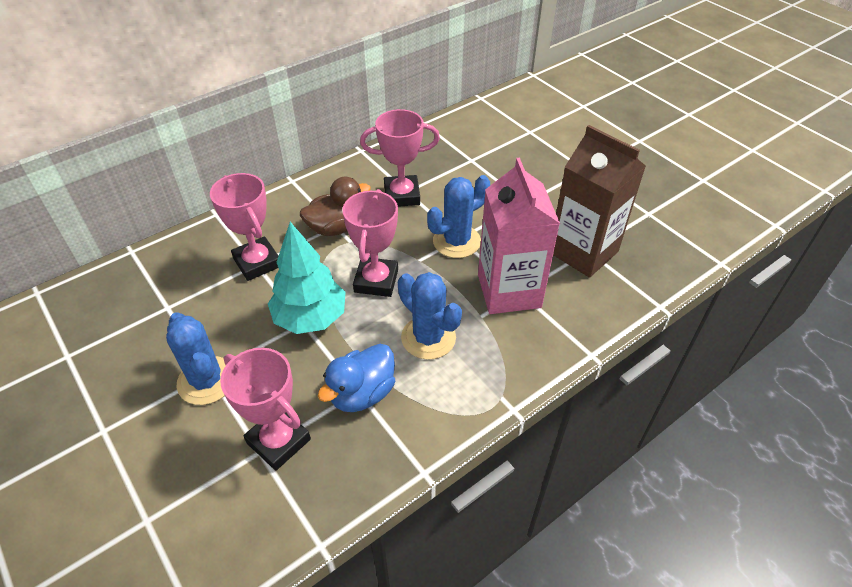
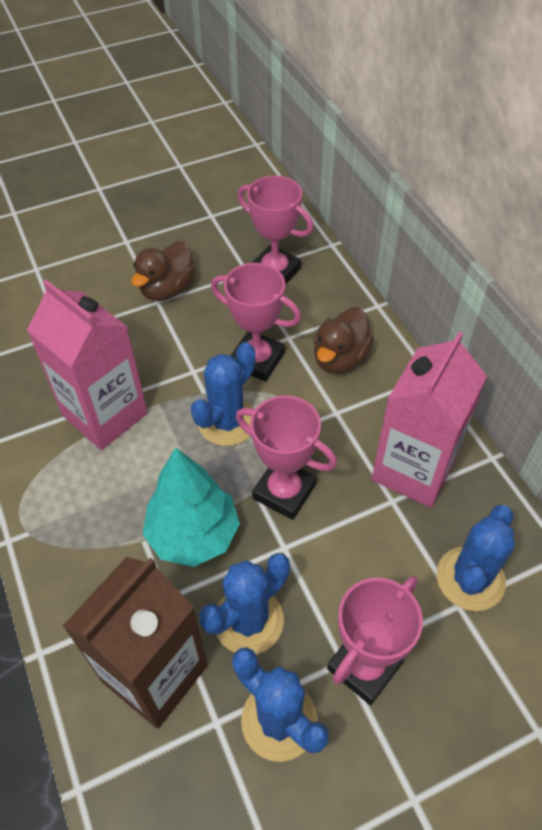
blue cactus: [166,312,226,405] [398,272,462,360] [427,175,490,258] = 3 -> [191,342,256,446] [199,553,290,654] [232,647,329,762] [437,505,515,611] = 4
blue duck: [318,344,395,412] = 1 -> none = 0
brown duck: [300,177,371,236] = 1 -> [131,241,195,301] [314,307,374,374] = 2
pink carton: [478,158,560,314] = 1 -> [27,280,148,450] [372,332,487,508] = 2

